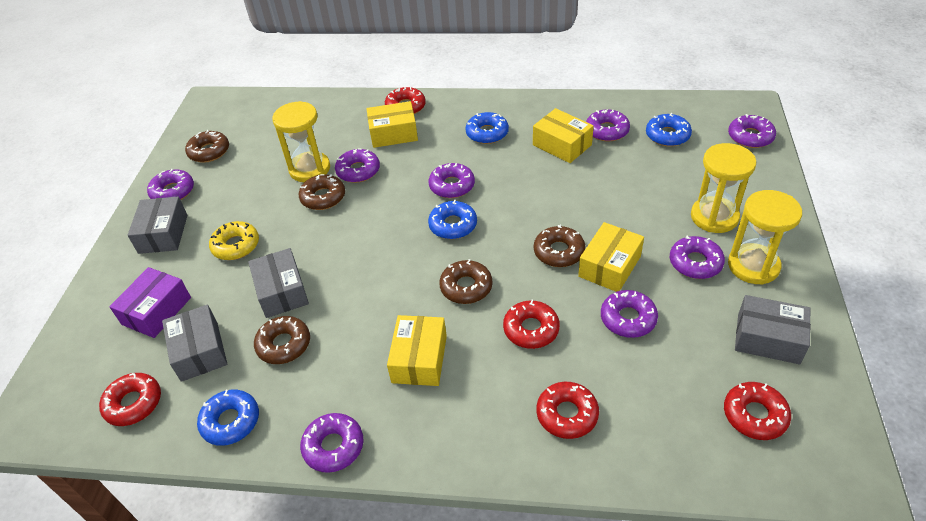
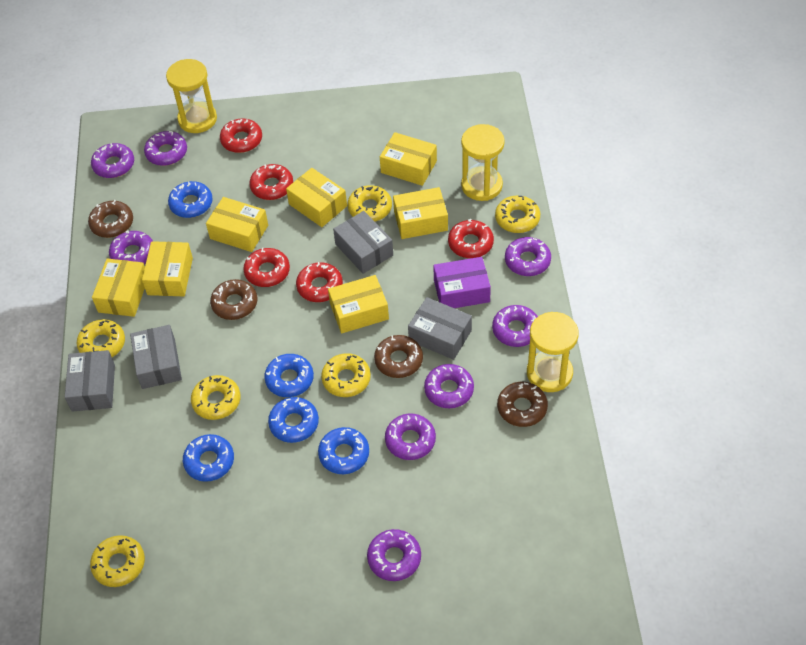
blue donut: [197,389,259,446] [428,200,477,239] [465,112,509,144] [646,113,692,147] = 4 -> [168,181,213,218] [183,434,234,482] [264,354,314,397] [268,397,319,443] [318,427,369,474] = 5
brown donut: [185,130,229,163] [254,316,310,364] [299,174,345,210] [439,259,493,304] [534,225,585,267] = 5 -> [88,200,133,238] [210,279,257,320] [374,335,423,378] [497,382,548,427] = 4
yellow box: [367,101,418,148] [387,315,447,386] [533,108,594,163] [578,222,644,292] = 4 -> [92,259,145,317] [142,241,193,296] [206,197,268,252] [286,168,347,227] [328,275,389,333] [380,132,437,186] [393,187,448,239] = 7
yellow donut: [209,221,259,260] = 1 -> [77,319,125,357] [90,535,145,587] [191,375,241,420] [321,353,371,397] [347,185,392,221] [495,196,540,233] = 6

